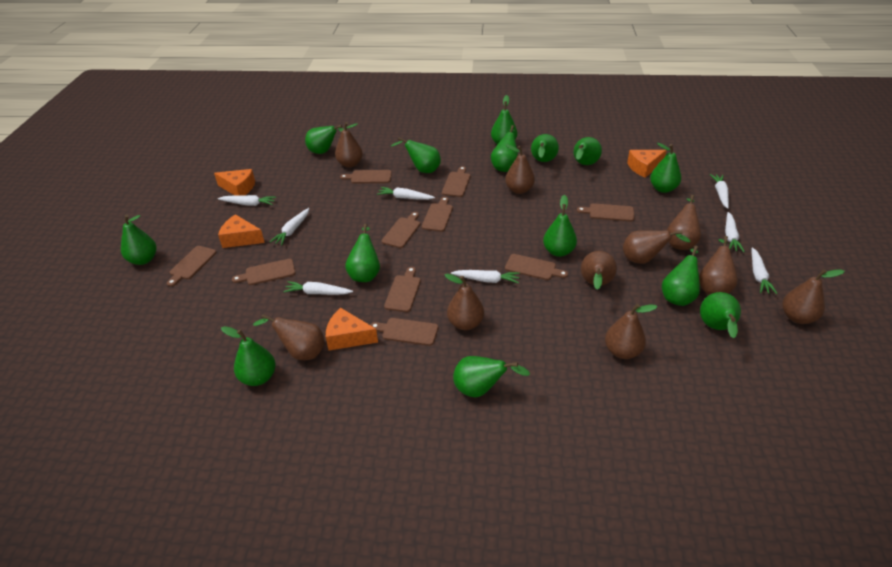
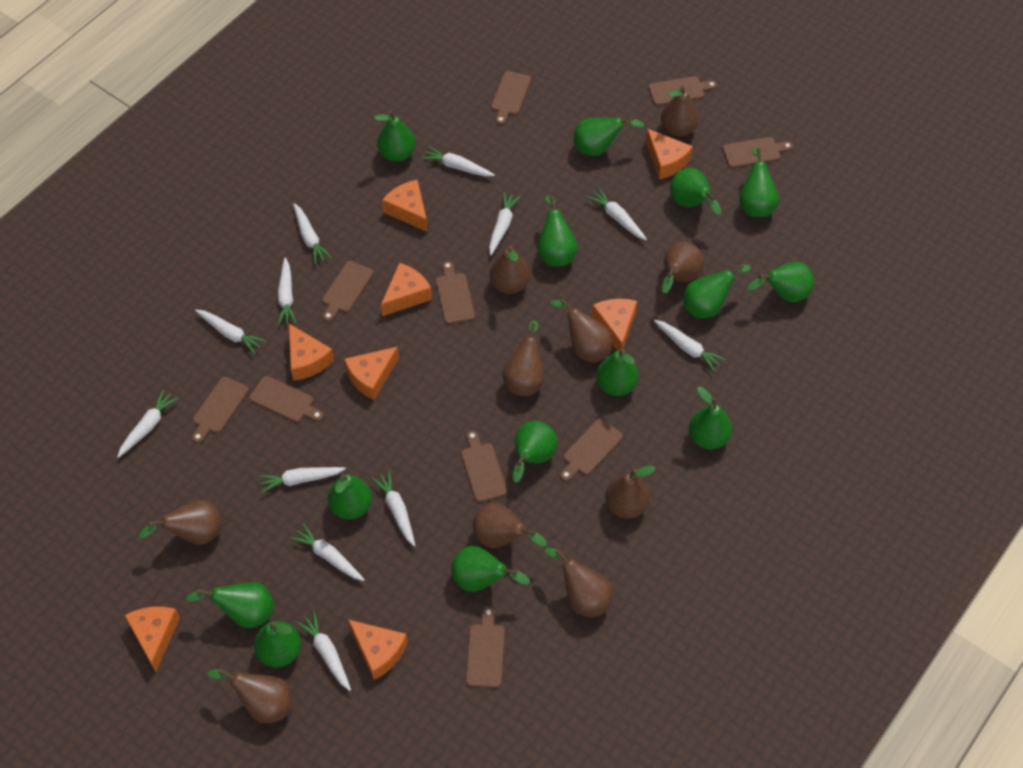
orange cheese: [214,169,255,195] [218,214,265,248] [326,308,378,350] [627,150,667,178] = 4 -> [124,606,180,672] [289,324,334,381] [344,346,399,400] [348,620,408,680] [381,263,432,316] [382,180,428,232] [592,299,637,351] [646,129,693,179] = 8
white carrot: [218,195,276,206] [270,208,309,245] [283,281,353,295] [377,187,435,200] [451,270,520,284] [710,174,729,209] [725,212,745,252] [752,248,778,294] = 8 -> [117,389,179,458] [195,310,266,354] [258,467,346,493] [278,258,297,325] [290,524,365,581] [293,203,332,264] [296,612,351,691] [371,471,415,547] [421,146,495,177] [489,192,521,256] [586,188,647,240] [654,320,725,372] = 12

